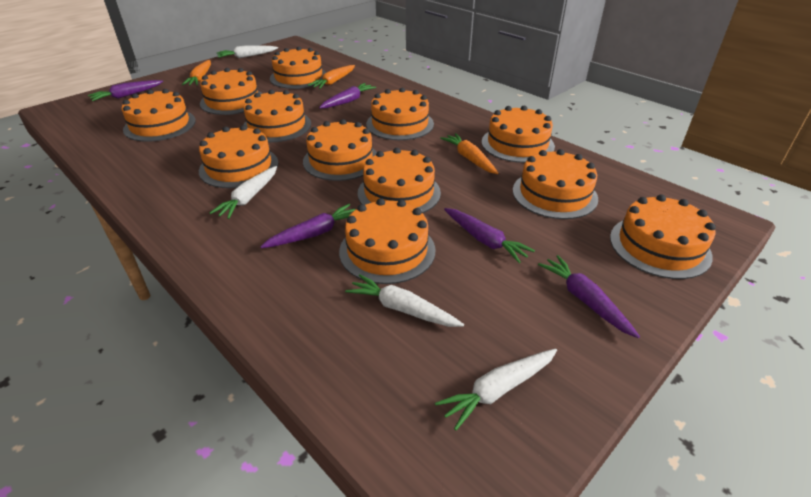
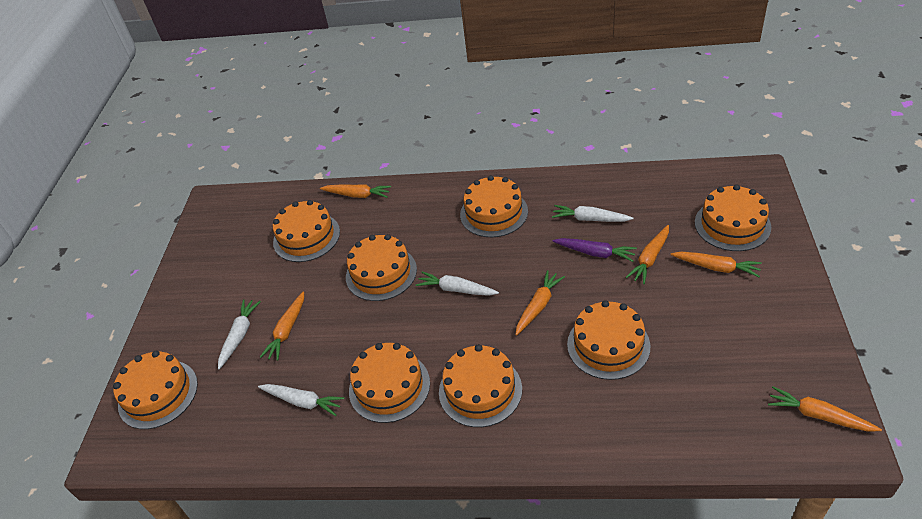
orange cake: [121,89,196,142] [199,125,279,188] [200,68,262,115] [243,90,311,142] [270,47,327,89] [303,119,377,181] [339,198,436,284] [358,148,441,213] [366,88,434,140] [482,105,555,163] [513,149,598,219] [610,194,716,279] = 12 -> [113,351,198,429] [273,200,340,262] [346,234,417,301] [349,343,430,423] [439,344,522,427] [460,175,528,237] [567,300,651,380] [695,185,771,251] = 8
orange carrot: [182,60,211,85] [308,65,355,89] [440,133,498,174] = 3 -> [260,291,304,361] [320,184,391,198] [515,270,565,336] [626,225,669,284] [671,252,762,277] [768,387,882,432] = 6
purple carrot: [88,80,163,101] [260,204,356,248] [319,83,376,109] [444,208,535,263] [538,255,640,338] = 5 -> [553,238,637,262] = 1

